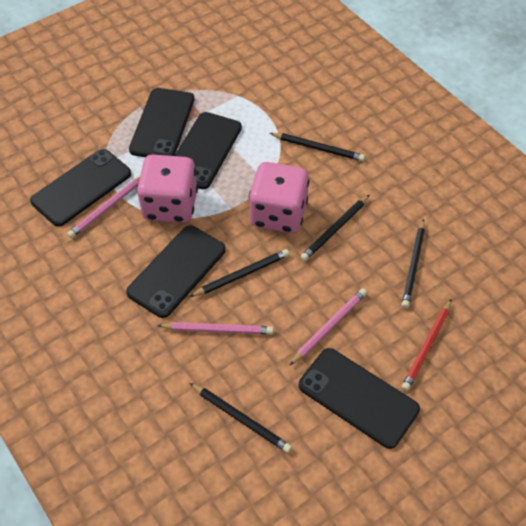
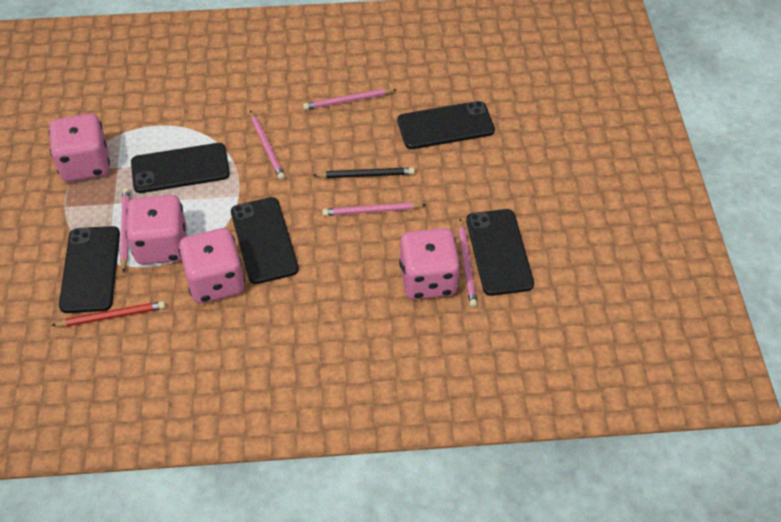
black pencil: [189,249,289,297] [190,383,292,453] [270,133,365,161] [300,195,370,261] [401,219,425,308] = 5 -> [313,168,415,178] = 1
pink dice: [137,155,198,223] [249,162,310,233] = 2 -> [49,114,110,182] [126,195,186,264] [179,228,245,303] [399,228,461,299] = 4
pink pencil: [67,177,140,238] [157,322,273,335] [290,288,367,365] = 3 -> [120,188,130,273] [250,110,285,180] [303,89,397,110] [322,202,426,216] [458,219,477,307] = 5

